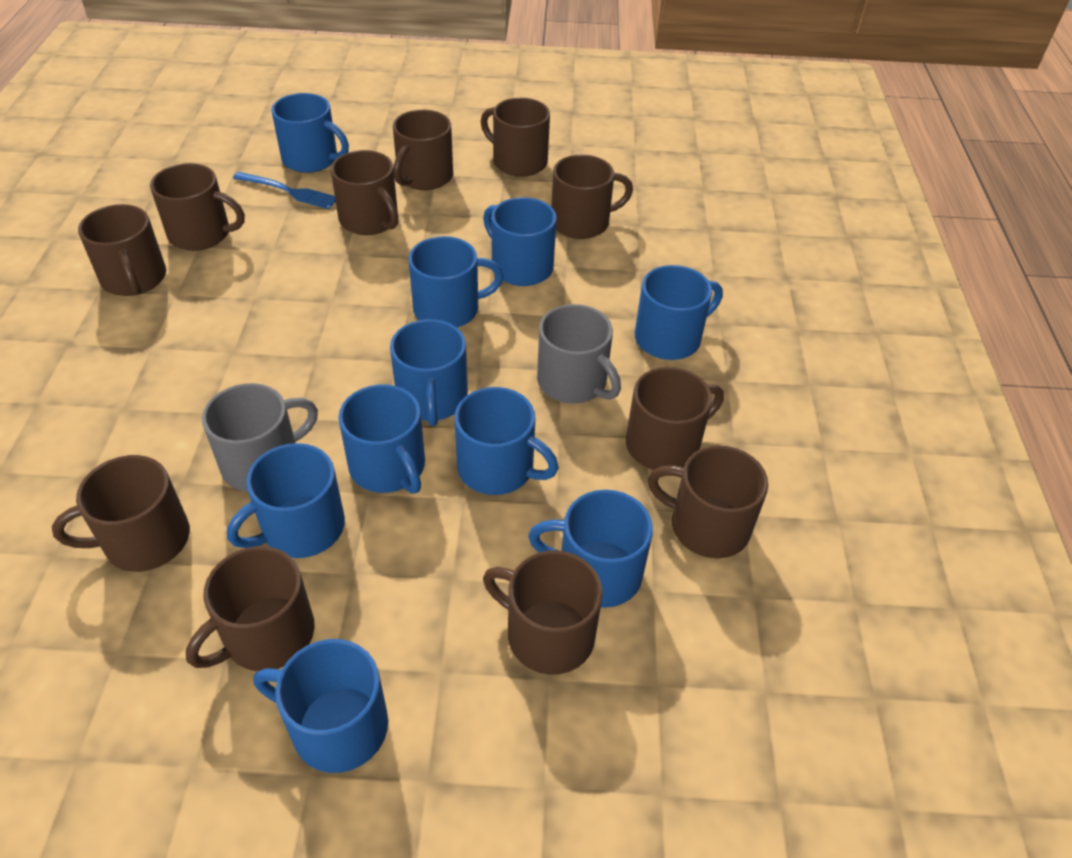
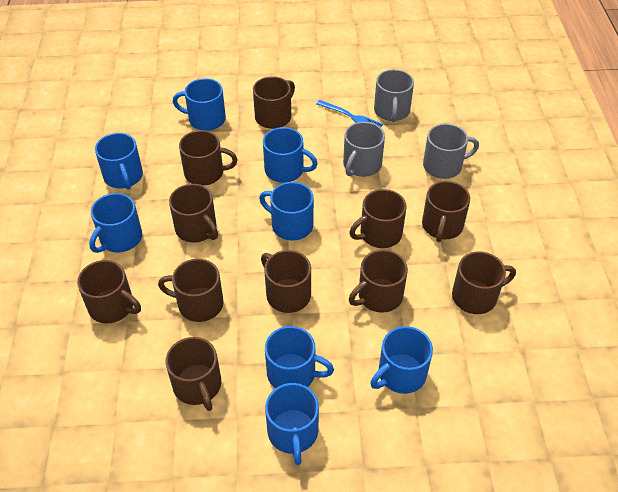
blue mug: [227,443,345,558] [253,639,388,773] [271,93,349,173] [338,385,425,494] [390,319,468,426] [408,236,504,328] [455,387,559,495] [483,197,556,286] [528,490,653,608] [635,265,723,360] = 10 -> [89,193,142,253] [95,133,143,190] [173,78,226,131] [259,182,314,240] [263,127,318,183] [265,326,334,389] [265,383,319,465] [370,326,433,394] = 8
grey mug: [202,383,318,492] [537,304,621,404] = 2 -> [343,122,385,177] [374,69,414,122] [423,124,479,179] = 3

